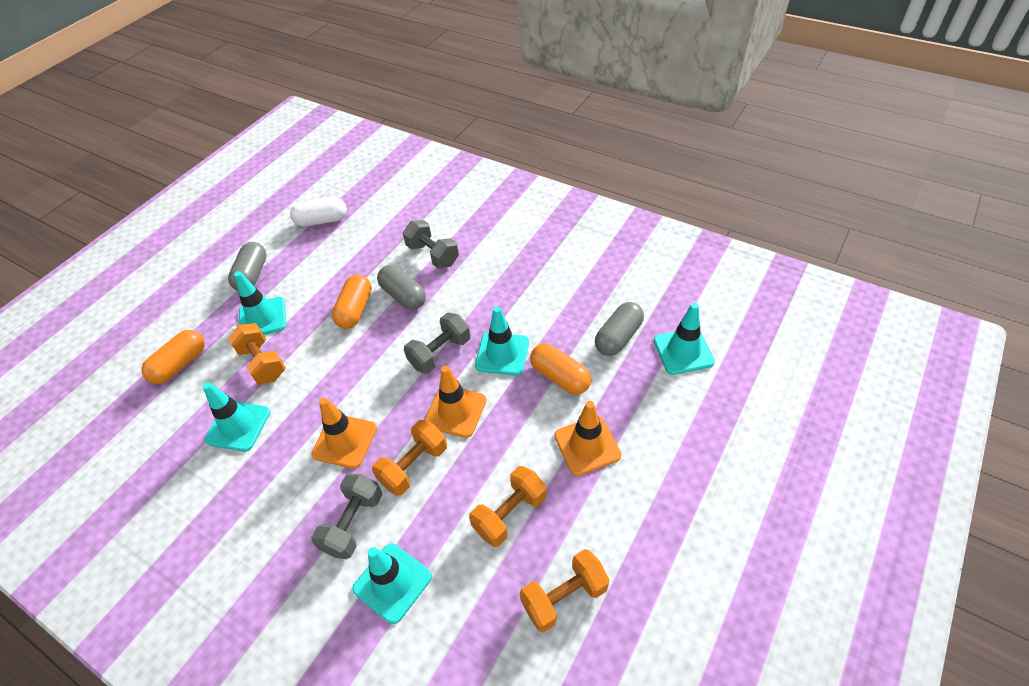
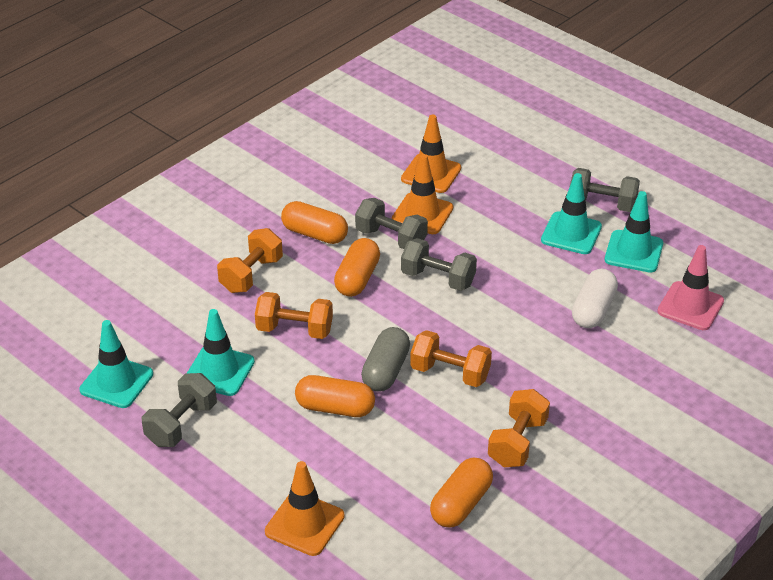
grey capsule: [228,242,267,291] [377,265,426,310] [595,302,644,356] = 3 -> [361,327,410,392] = 1
grey dumbbell: [311,474,382,559] [403,220,459,269] [404,312,471,374] = 3 -> [142,373,217,447] [355,198,428,249] [401,238,477,291] [570,168,640,212] = 4
orange capsule: [141,330,205,384] [332,275,372,329] [530,343,591,395] = 3 -> [281,201,348,244] [295,375,375,417] [334,238,380,297] [430,457,493,528] = 4
pink traffic cone: none = 0 -> [657,245,724,330] = 1
turquoise traffic cone: [203,382,270,452] [234,271,286,335] [352,543,432,624] [475,306,529,376] [654,303,715,375] = 5 -> [79,320,153,408] [186,309,255,396] [541,173,602,254] [605,191,663,272] = 4

